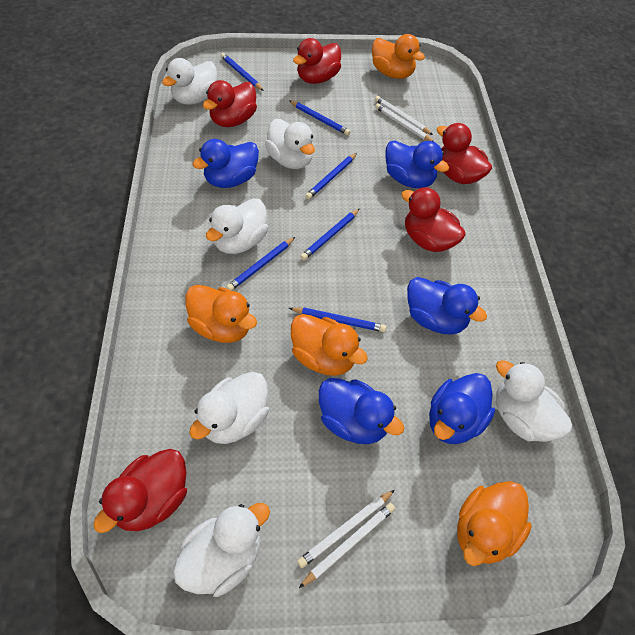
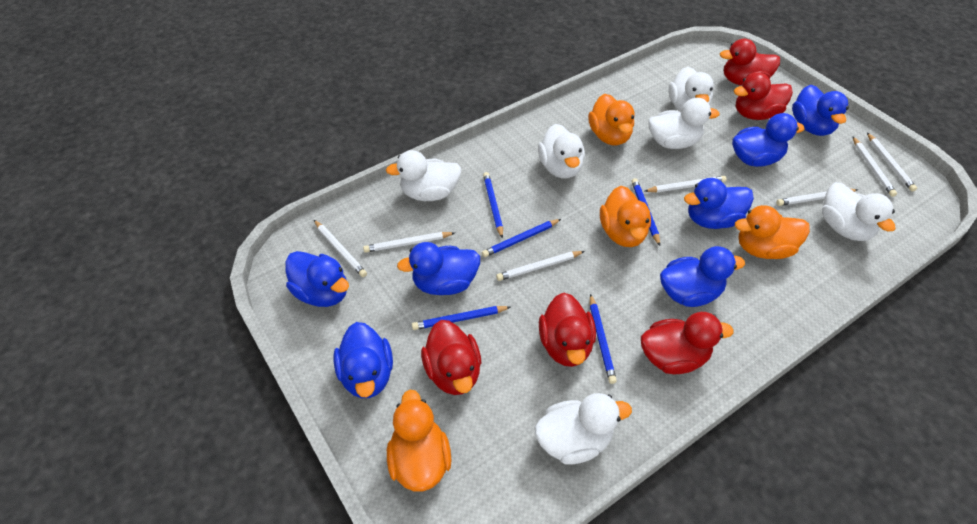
blue duck: [193,139,259,188] [319,378,404,444] [385,140,449,189] [407,277,487,335] [429,373,495,444] = 5 -> [285,251,349,307] [333,322,393,398] [397,242,480,295] [660,246,745,307] [684,178,754,229] [732,113,805,167] [792,84,849,136] = 7
blue pencil: [221,53,264,91] [226,237,295,291] [289,100,350,136] [289,307,386,332] [300,209,360,260] [305,153,357,200] = 6 -> [412,306,510,330] [482,219,561,257] [483,172,503,239] [590,294,617,384] [631,178,660,246] = 5
white pencil: [297,490,395,568] [299,503,395,588] [375,96,433,135] [375,103,434,142] = 4 -> [314,220,367,277] [363,232,455,253] [496,251,585,281] [645,176,726,192] [776,189,858,206] [852,136,897,197] [867,133,917,192] = 7

